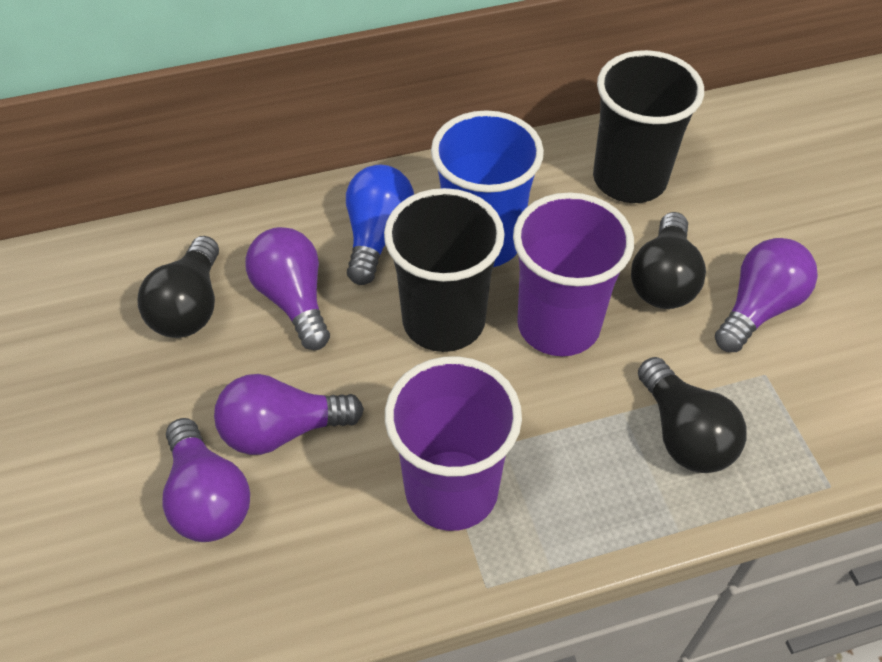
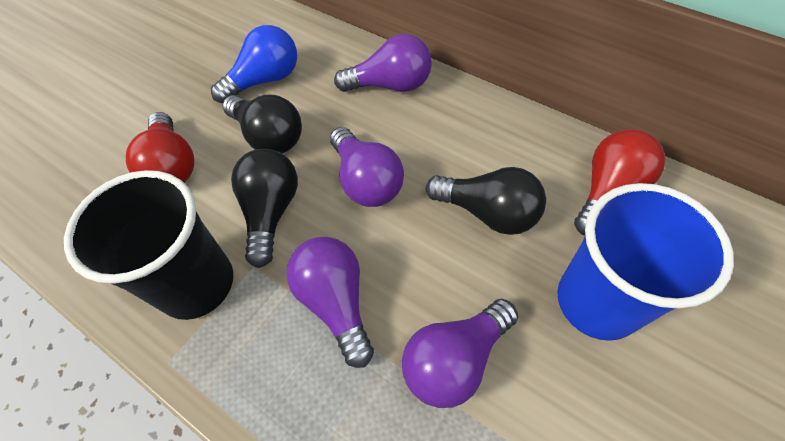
black cup: [384,188,505,352] [593,50,704,203] = 2 -> [64,170,233,320] = 1
purple cup: [385,356,522,531] [513,192,634,356] = 2 -> none = 0
red light bulb: none = 0 -> [126,112,194,183] [574,129,665,235] = 2

